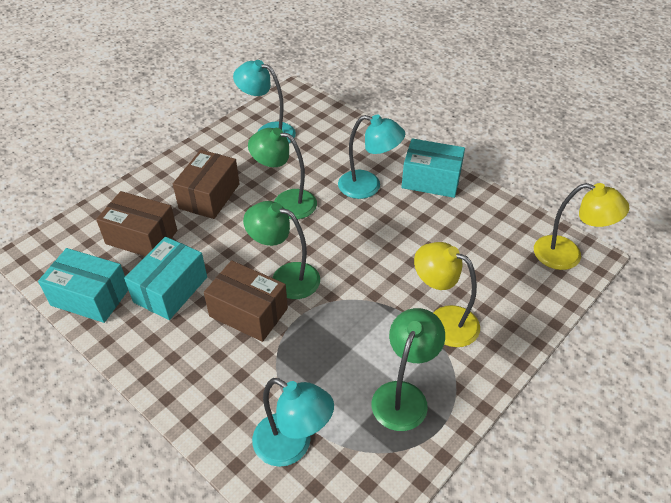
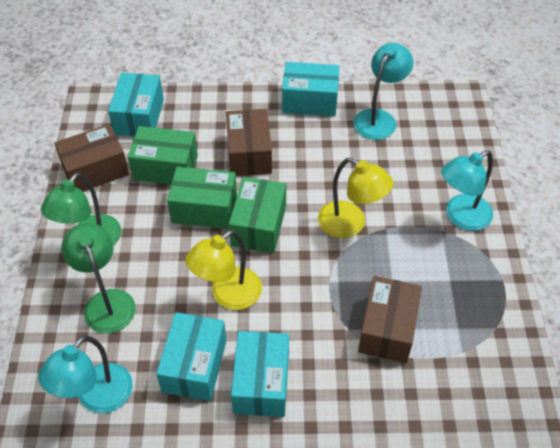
green box: none = 0 -> [128,126,198,185] [167,167,237,229] [229,177,286,253] = 3
green lamp: [243,201,320,299] [248,128,317,219] [372,308,445,431] = 3 -> [41,172,121,246] [62,223,136,333] = 2
turquoise box: [38,248,128,323] [124,237,207,320] [402,138,465,198] = 3 -> [108,73,164,137] [156,312,226,401] [231,331,289,417] [282,62,339,116] = 4

